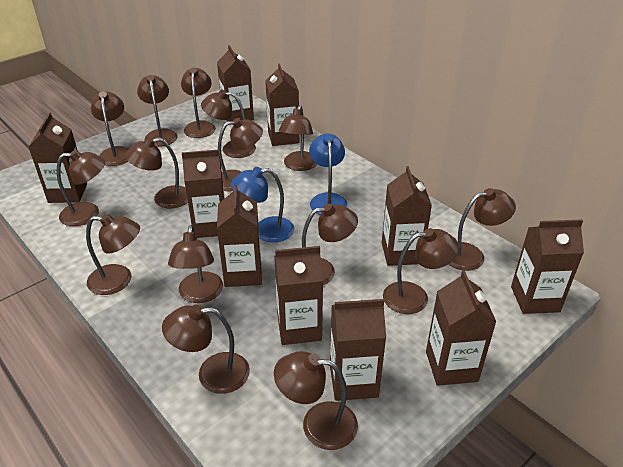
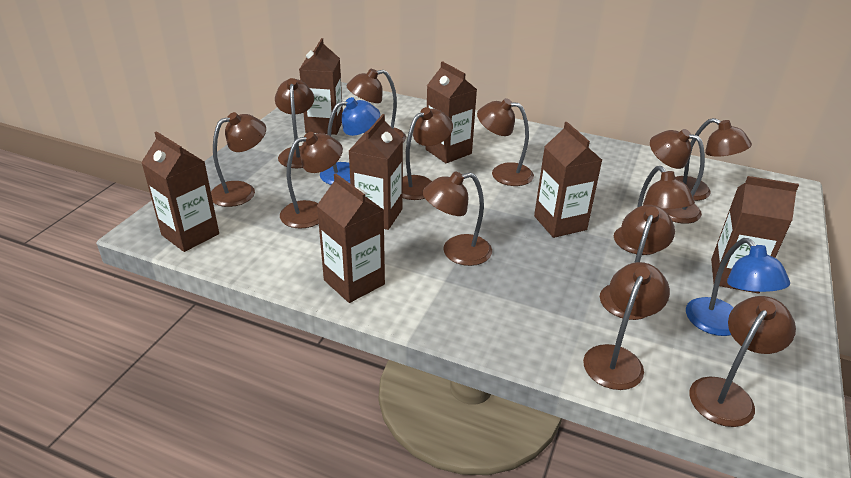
brown carton: [29,112,87,203] [182,149,225,238] [217,45,254,122] [217,184,262,287] [265,64,299,146] [274,246,323,345] [330,299,386,401] [382,166,432,266] [426,270,496,386] [511,220,584,314] = 10 -> [141,131,219,252] [299,38,343,135] [317,173,385,303] [349,114,403,230] [425,61,477,163] [534,122,602,238] [711,176,799,294] = 7
brown lamp: [57,150,105,226] [86,214,140,295] [91,91,129,166] [125,137,188,209] [137,75,178,147] [162,305,250,394] [168,225,223,303] [181,67,216,138] [201,90,256,158] [218,118,263,192] [274,351,358,450] [279,105,317,171] [302,204,358,285] [383,228,459,314] [448,188,516,271] = 15 -> [211,112,266,207] [275,78,314,168] [280,132,343,229] [347,69,406,142] [403,107,453,200] [423,172,492,266] [477,98,534,186] [583,262,670,390] [600,205,675,320] [614,166,695,255] [650,129,705,224] [675,118,752,201] [689,296,796,427] = 13

